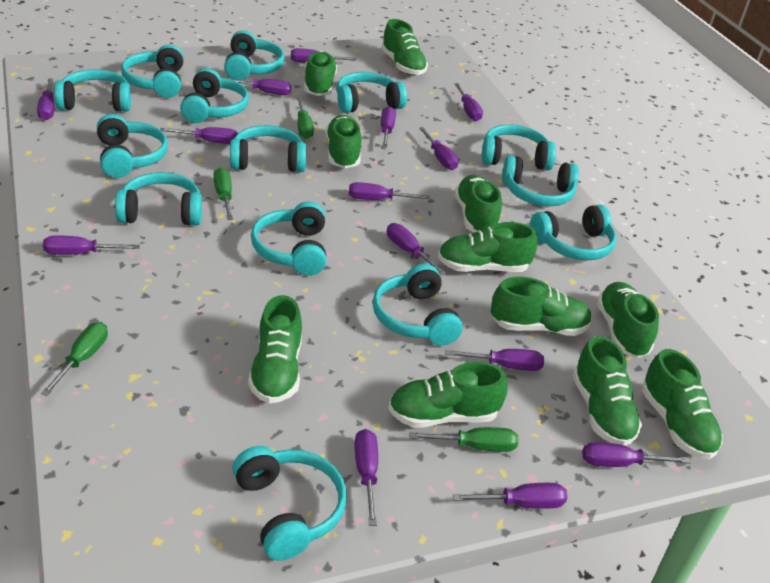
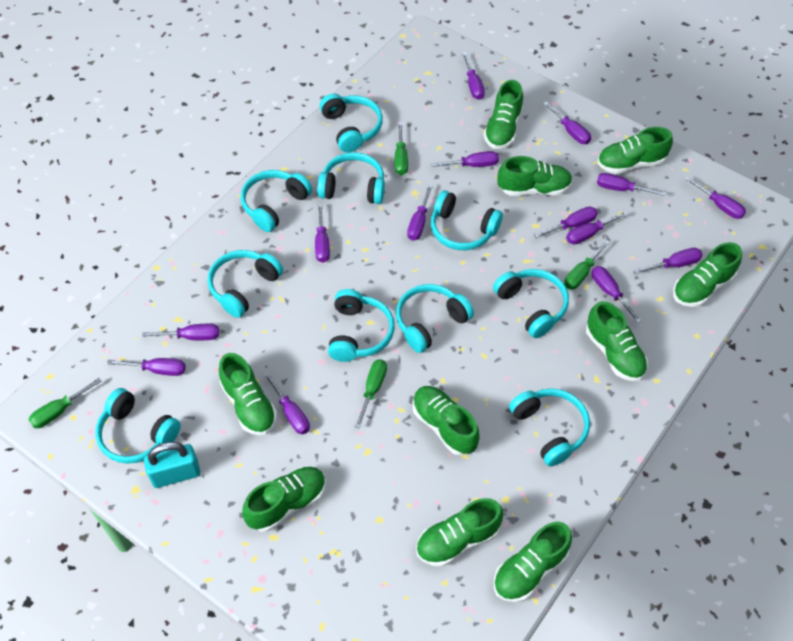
green shoe: [248,295,302,403] [304,51,337,96] [325,115,361,168] [381,19,428,75] [388,362,508,428] [438,222,537,272] [454,175,502,232] [491,277,592,336] [573,336,642,446] [597,282,659,358] [642,349,723,459] = 11 -> [219,353,277,435] [242,467,326,532] [413,386,480,455] [416,498,503,567] [484,80,523,149] [494,522,572,602] [497,156,573,196] [586,301,648,381] [597,127,673,174] [673,242,742,307] = 10
turquoise headphones: [54,69,131,112] [97,114,168,178] [115,172,202,226] [121,45,184,98] [180,68,249,123] [224,30,285,80] [230,125,306,172] [232,446,347,561] [251,202,326,276] [336,72,407,113] [373,264,463,345] [482,124,556,170] [502,155,579,206] [530,205,617,260] = 14 -> [95,388,181,464] [208,250,283,318] [241,170,312,232] [317,152,385,204] [320,94,383,153] [328,289,395,362] [396,284,474,353] [431,190,503,250] [493,269,569,338] [509,388,590,467] = 10
turquoise padlock: none = 0 -> [144,442,200,488] = 1

